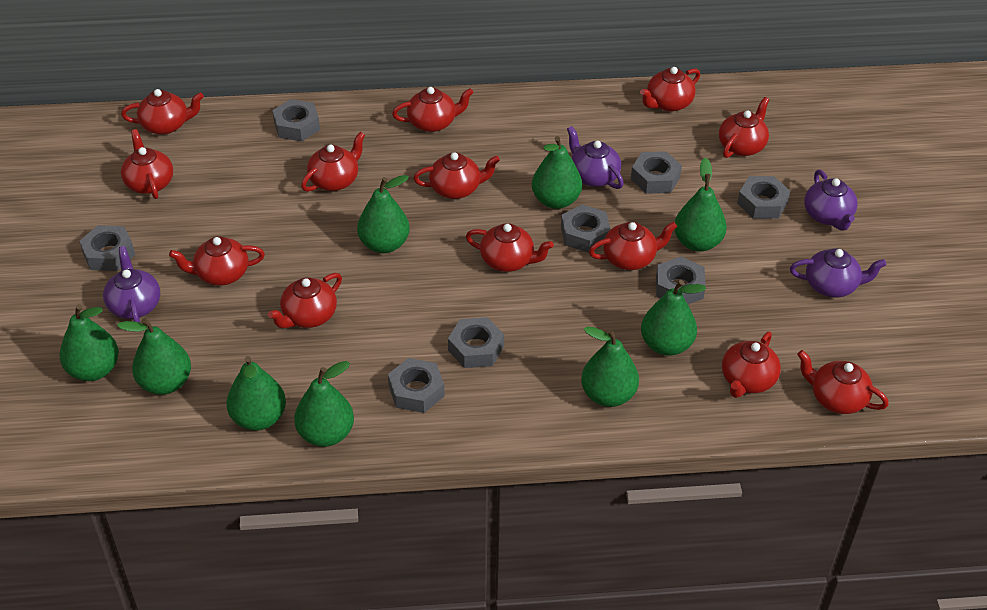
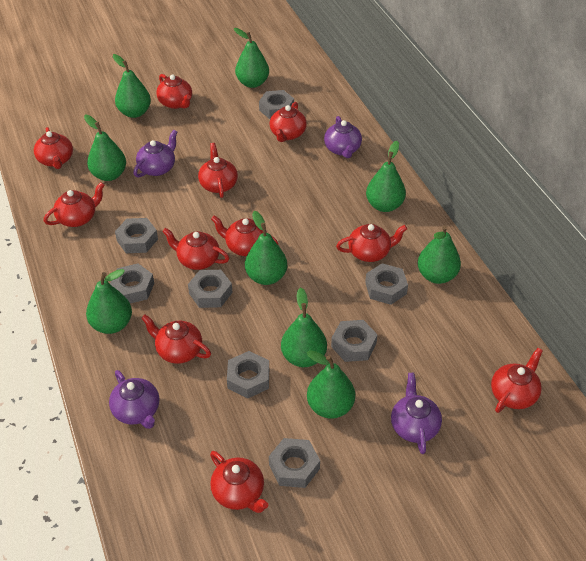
red teapot: [121,89,204,135] [121,129,173,199] [169,237,265,286] [268,273,342,328] [301,132,365,192] [392,87,474,132] [413,152,500,199] [466,223,554,272] [589,222,677,270] [640,67,700,112] [719,97,769,158] [722,332,781,398] [797,350,889,414] = 13 -> [34,127,73,169] [44,182,105,227] [141,315,211,364] [156,74,192,109] [162,228,229,270] [198,143,238,198] [210,451,268,513] [211,216,278,256] [270,102,307,142] [336,224,407,262] [491,348,543,413] = 11

